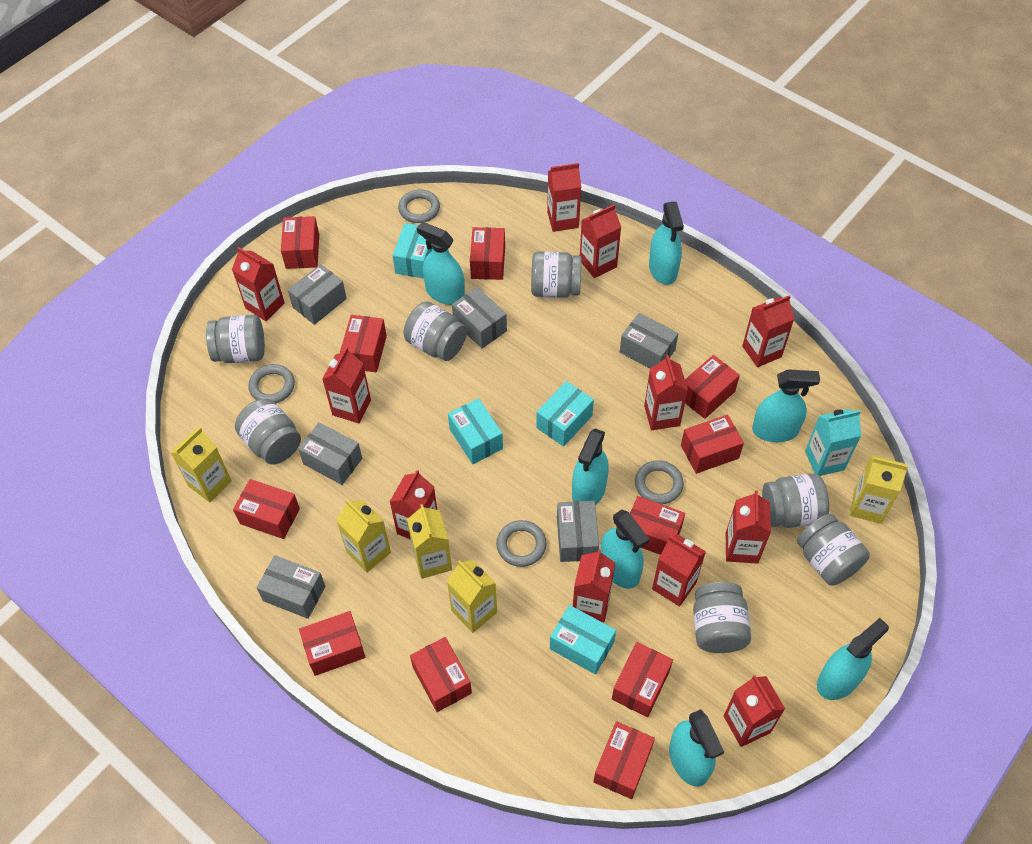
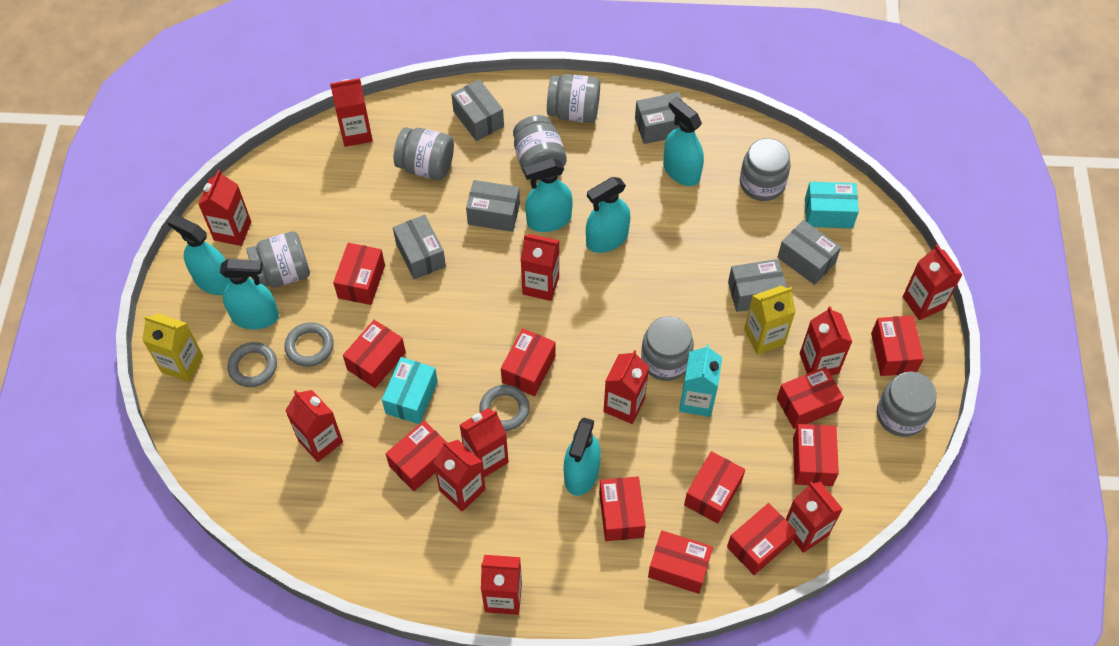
grey ring: [248,364,295,403] [398,190,440,223] [496,520,547,567] [635,460,684,504] = 4 -> [227,342,277,387] [285,322,334,367] [479,385,530,431] = 3
turquoise box: [392,223,433,279] [448,398,503,464] [536,381,594,447] [550,605,616,675] = 4 -> [382,357,438,424] [805,182,859,228] = 2
turquoise spray bottle: [417,222,465,305] [572,428,609,505] [600,509,649,589] [649,202,684,285] [669,709,724,787] [752,369,820,442] [817,618,889,700] = 7 -> [167,214,230,295] [220,259,279,329] [523,158,573,232] [564,418,601,496] [586,177,630,253] [663,97,704,186] = 6
yellow carton: [170,427,232,502] [336,499,391,573] [407,504,452,579] [447,560,497,633] [850,455,908,524] = 5 -> [142,313,203,382] [744,285,796,355] = 2

